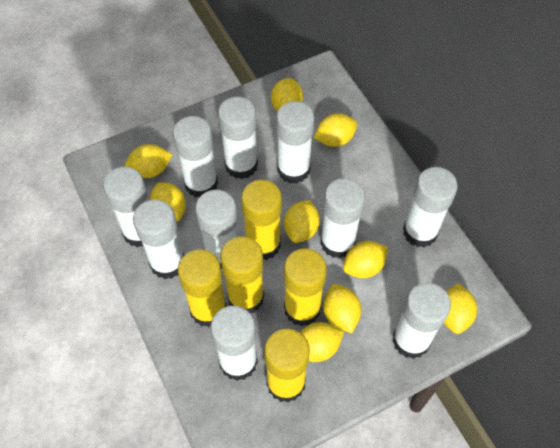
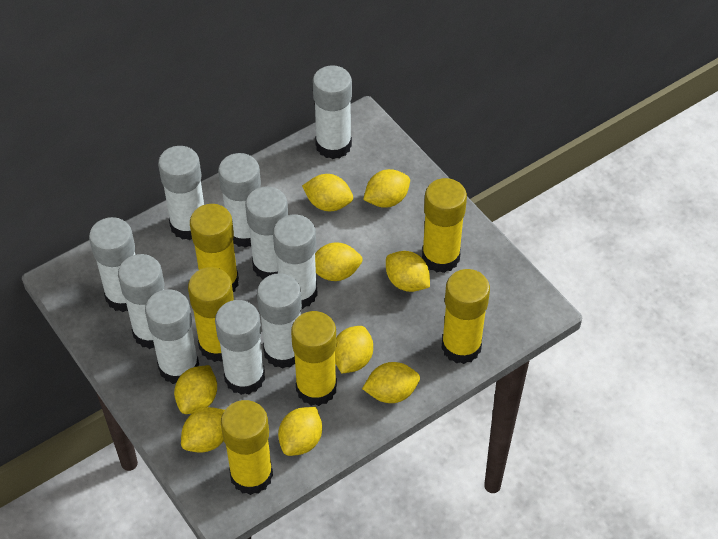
yellow glue stick: [178,249,227,327] [220,236,264,313] [241,180,282,260] [264,329,310,403] [284,248,327,326] = 5 -> [188,267,234,362] [190,204,239,292] [221,400,273,495] [291,311,337,406] [422,178,467,273] [441,269,490,364] = 6

